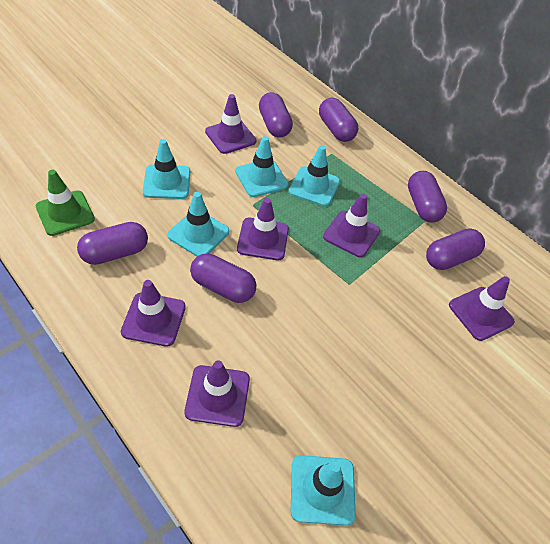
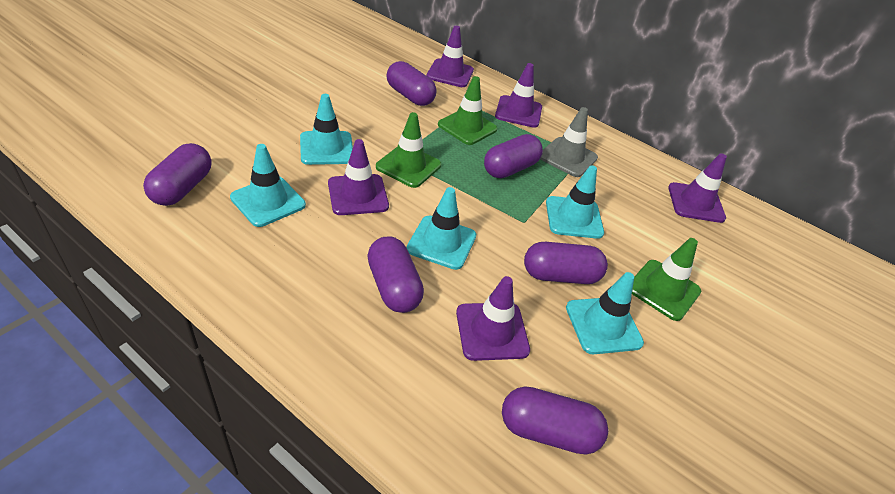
green traffic cone: [36,170,95,236] = 1 -> [376,112,441,188] [438,76,497,145] [632,238,701,321] = 3
grey traffic cone: none = 0 -> [540,107,598,177] = 1
purple traffic cone: [121,280,186,347] [184,360,250,427] [205,94,256,154] [237,198,289,260] [323,194,380,257] [449,276,515,341] = 6 -> [328,139,389,215] [427,26,474,87] [456,276,530,361] [495,63,542,128] [668,153,727,223] = 5

